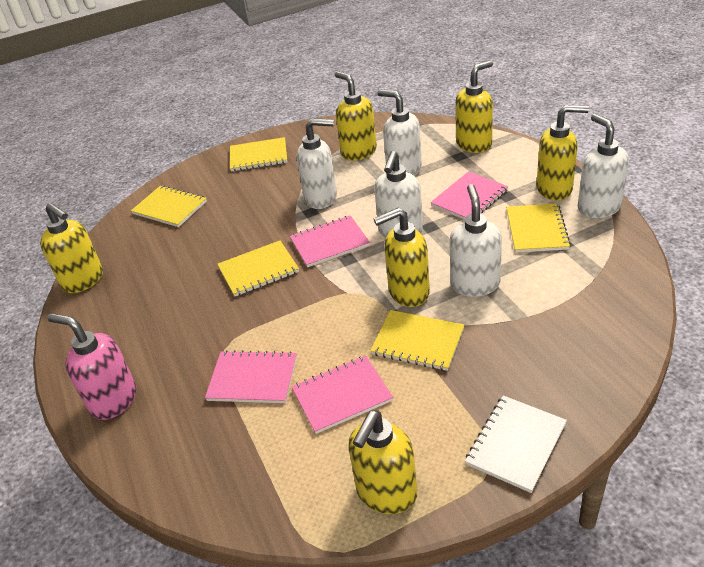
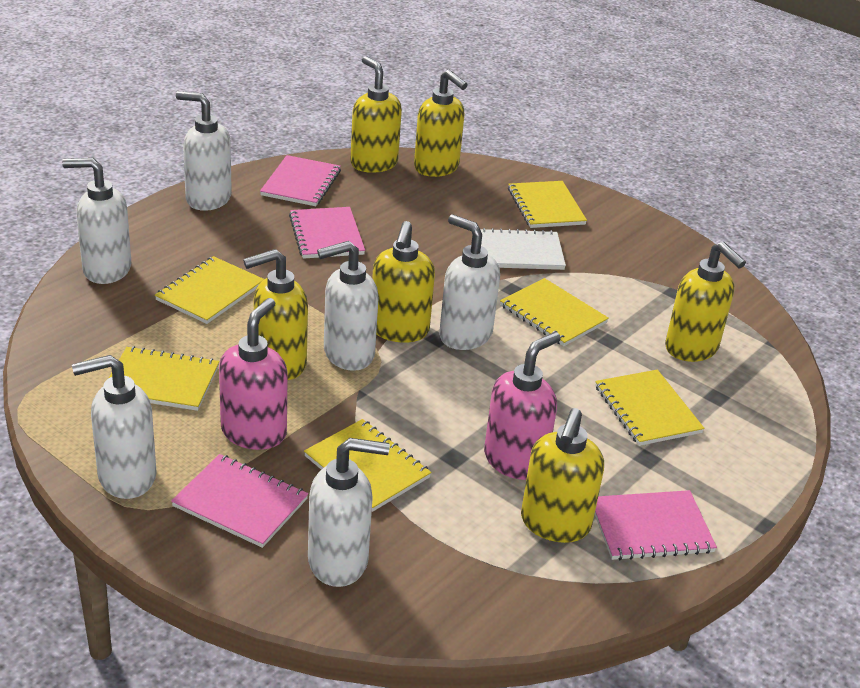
pink soap dispenser: [47,313,136,420] = 1 -> [219,298,288,450] [484,332,561,480] = 2
white soap dispenser: [297,118,337,209] [374,151,423,238] [377,89,422,176] [450,184,502,297] [578,114,629,218] = 5 -> [62,158,131,284] [72,355,157,499] [176,91,232,211] [308,438,390,587] [317,241,379,371] [439,214,500,350] = 6
yellow notebook: [131,186,207,227] [217,240,299,297] [230,137,287,171] [370,310,464,371] [506,203,571,253] = 5 -> [108,346,219,411] [155,256,264,324] [304,419,431,512] [500,278,609,346] [508,181,587,228] [595,370,705,446] = 6

